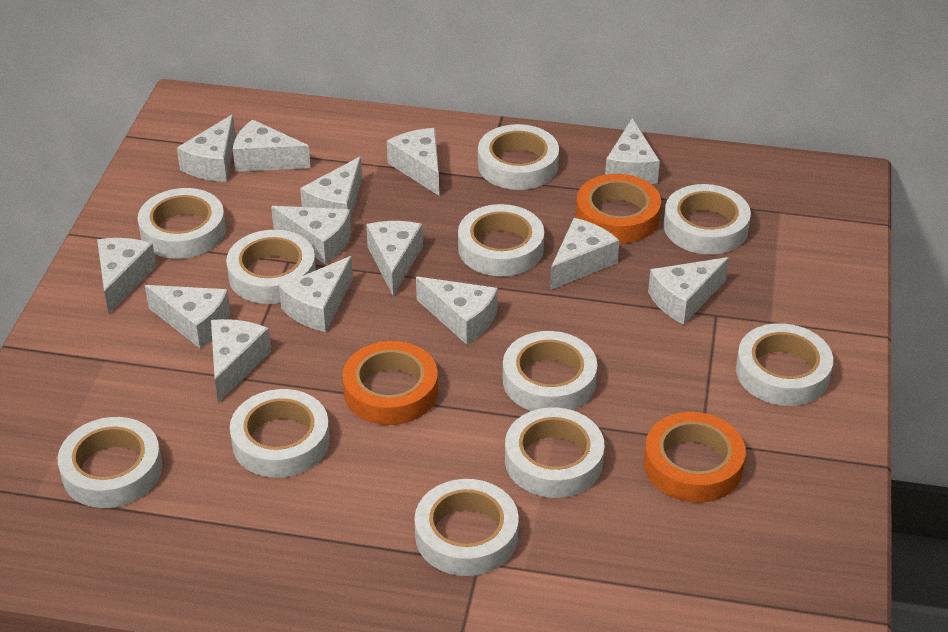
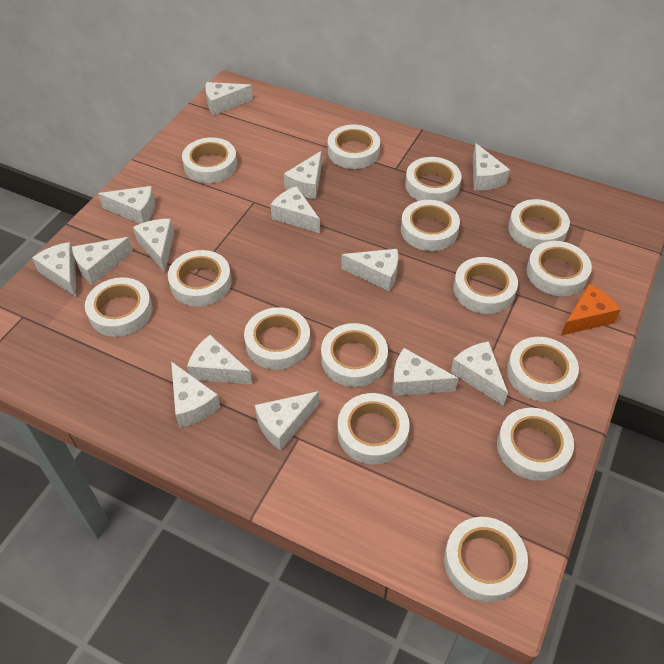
orange cheese: none = 0 -> [561,284,621,336] = 1
orange tape: [342,341,438,425] [576,174,661,243] [644,412,746,503] = 3 -> none = 0
white tape: [58,417,162,508] [138,188,226,259] [226,230,316,304] [230,389,330,478] [415,479,519,576] [458,204,544,276] [478,124,559,190] [503,331,597,411] [505,407,605,498] [664,184,751,255] [736,323,833,406] = 11 -> [85,277,152,337] [168,250,232,306] [182,137,237,183] [244,307,310,370] [321,323,388,387] [328,125,380,169] [337,393,410,464] [401,200,460,251] [405,157,462,203] [444,517,528,603] [453,257,518,314] [497,408,574,481] [507,337,579,402] [508,199,570,250] [526,241,592,296] = 15

